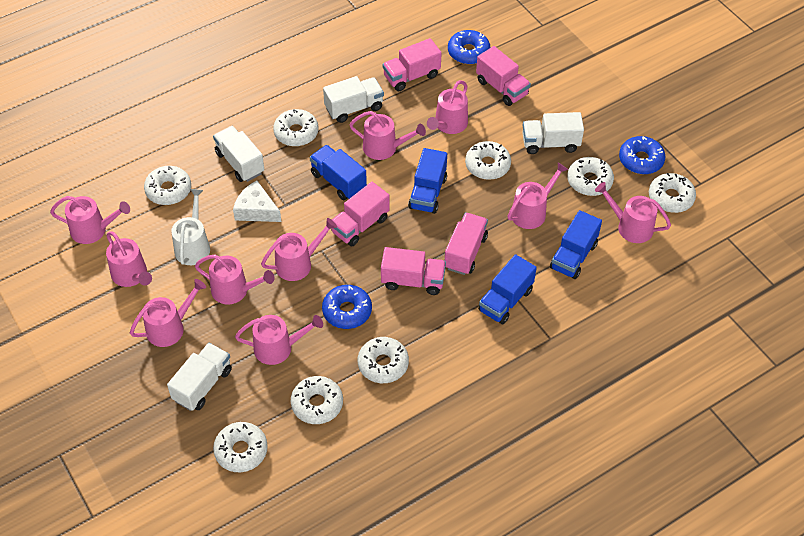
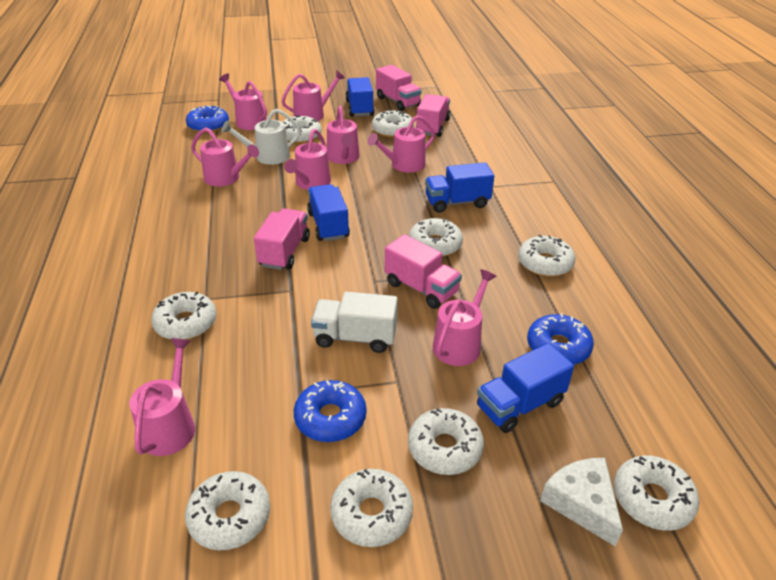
pink truck: [331,182,389,247] [381,247,446,295] [383,38,442,91] [444,212,488,275] [476,46,531,106] = 5 -> [254,208,310,270] [376,65,422,111] [385,234,462,309] [416,94,451,137] = 4
pink watering can: [50,196,130,244] [106,231,152,287] [130,279,206,347] [195,255,274,304] [235,315,323,365] [261,218,337,281] [349,111,426,160] [427,80,468,134] [507,162,568,229] [595,182,671,243] = 10 -> [129,338,195,456] [191,128,259,187] [219,74,267,130] [282,71,345,121] [284,129,331,190] [327,106,360,164] [367,115,435,173] [433,269,497,366] = 8
white donut: [144,166,191,205] [213,422,268,472] [273,109,318,146] [291,376,343,424] [358,337,409,383] [465,141,511,180] [567,157,614,196] [649,173,696,213] = 8 -> [151,292,217,340] [185,471,270,550] [283,115,322,144] [330,469,413,547] [372,109,414,138] [408,408,484,475] [409,218,463,257] [518,235,575,277] [614,455,699,531] = 9
white truck: [167,343,232,411] [213,126,264,182] [323,76,384,123] [522,112,584,154] = 4 -> [311,292,398,353] = 1

